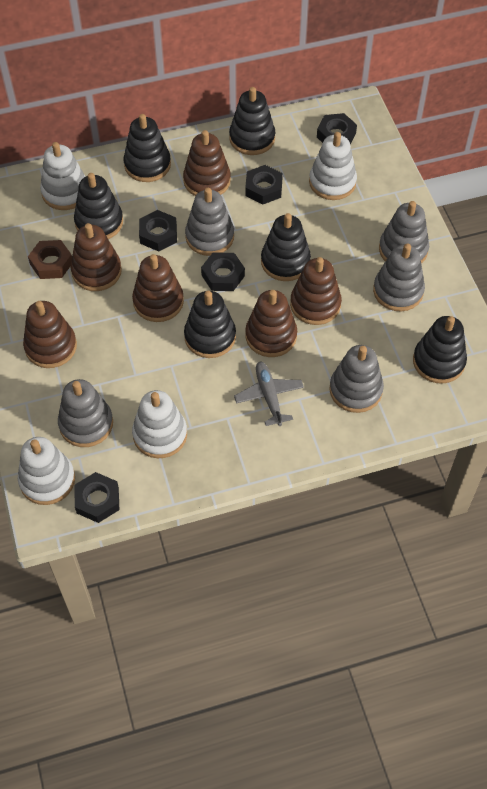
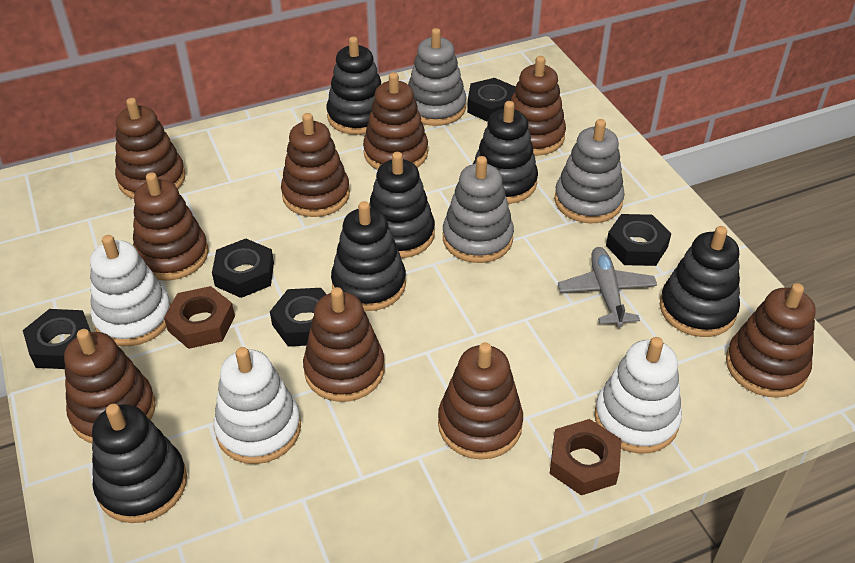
brown nut: [28,240,72,279] = 1 -> [164,286,235,349] [550,419,621,495] = 2
brown stacking toy: [23,301,77,368] [71,223,122,291] [132,254,184,322] [183,130,231,196] [245,290,297,357] [290,257,342,325] = 6 -> [64,329,156,443] [115,98,186,199] [133,172,208,280] [281,113,350,217] [303,287,385,402] [363,72,428,170] [438,342,523,460] [511,56,566,156] [726,283,816,398] = 9
grey stacking toy: [58,379,113,447] [185,188,234,256] [329,345,384,413] [373,243,425,311] [379,201,429,264] = 5 -> [408,28,466,126] [443,156,514,263] [554,119,625,223] = 3
white stacking toy: [18,437,75,505] [40,142,86,210] [132,390,187,458] [309,132,357,200] = 4 -> [90,235,171,346] [214,347,301,464] [594,337,682,454] = 3

